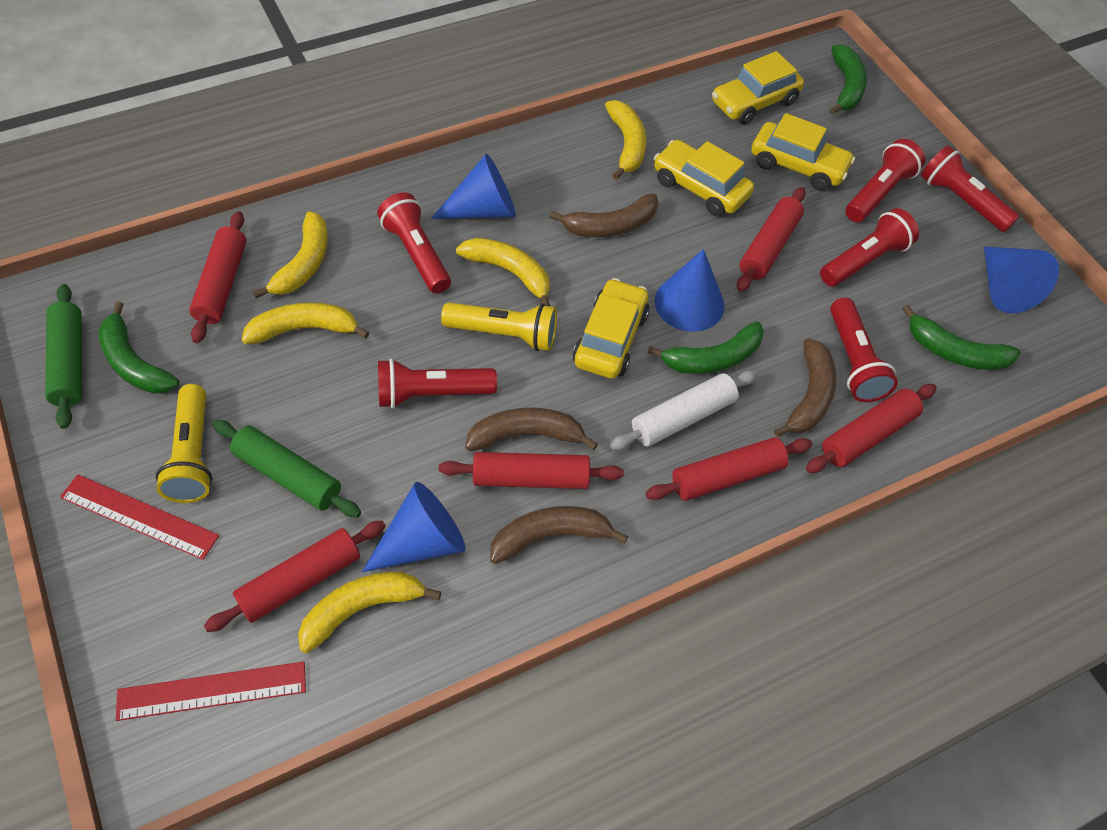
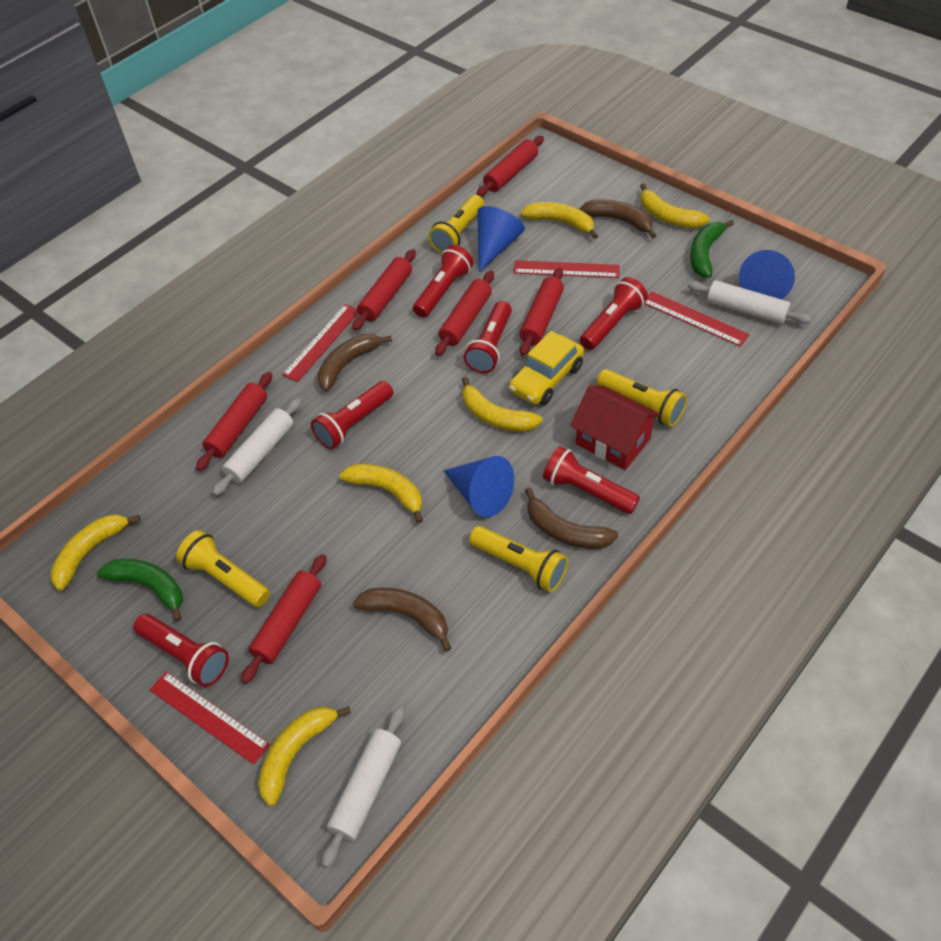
blue cone: [362,482,465,572] [431,154,516,219] [655,249,724,332] [984,246,1059,313] = 4 -> [443,456,514,517] [477,206,525,272] [739,250,795,299] = 3
green banana: [99,302,179,394] [647,321,764,374] [830,44,867,115] [902,305,1021,370] = 4 -> [97,559,183,622] [690,220,734,278] = 2
green rolling pin: [45,284,82,429] [212,420,361,518] = 2 -> none = 0
red house: none = 0 -> [570,385,661,470] = 1
red ruler: [60,474,219,560] [116,662,306,721] = 2 -> [150,672,270,765] [282,304,358,382] [513,260,620,278] [644,291,750,347] = 4
white rolling pin: [610,370,758,451] = 1 -> [212,398,301,496] [322,707,405,868] [688,280,811,324] = 3
yellow banana: [241,302,370,345] [253,211,328,298] [298,572,441,653] [456,238,550,306] [605,100,647,180] = 5 -> [50,514,141,591] [258,706,351,806] [339,464,423,523] [462,377,542,432] [521,202,598,239] [640,184,710,228] = 6
yellow car: [573,278,649,379] [654,140,754,217] [712,51,804,125] [752,113,855,191] = 4 -> [509,331,584,405] = 1
yellow flashlight: [156,384,213,503] [441,302,557,351] = 2 -> [176,530,270,607] [428,195,484,253] [469,526,568,592] [597,369,687,427] = 4

